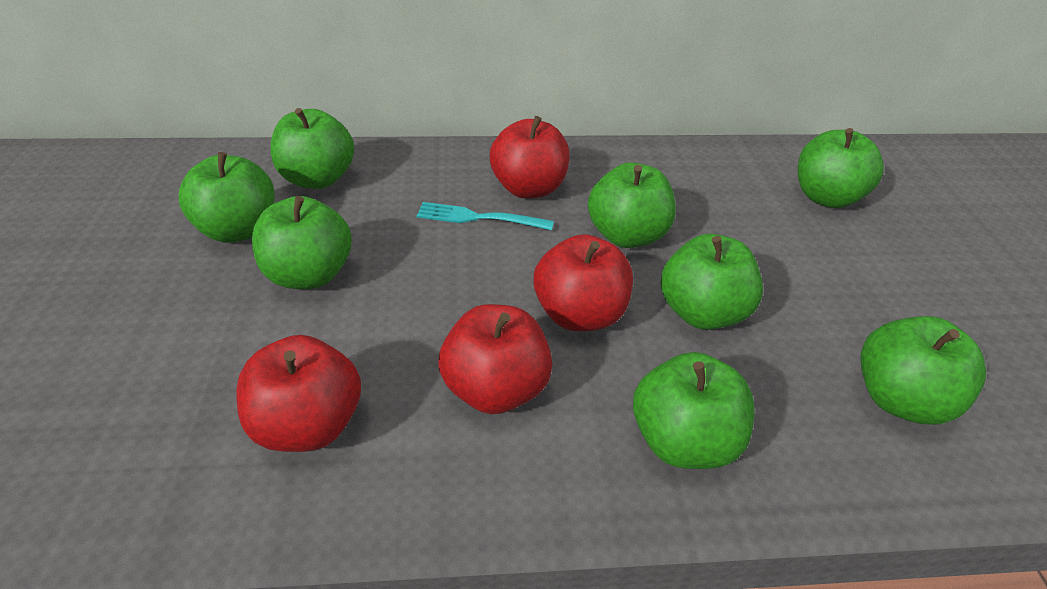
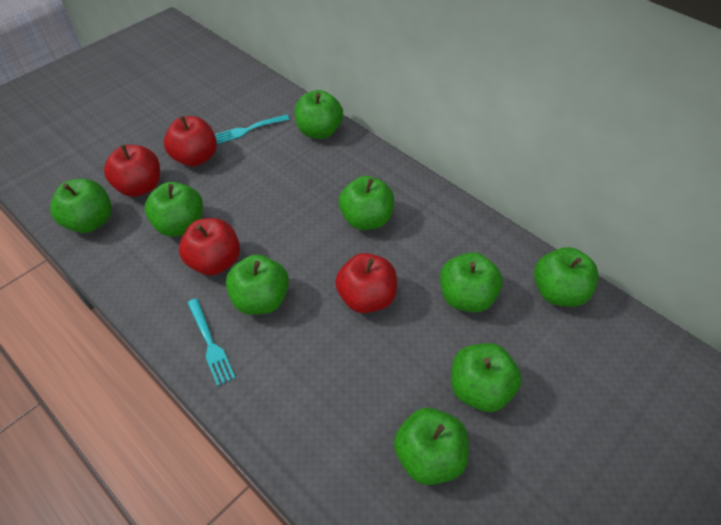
green apple: [178,152,275,243] [252,196,352,289] [271,108,354,189] [588,162,676,248] [633,352,755,469] [661,234,763,330] [798,128,884,208] [860,316,986,425] = 8 -> [50,178,112,233] [145,182,203,237] [226,255,289,315] [294,90,343,139] [339,176,394,230] [394,408,469,485] [440,252,503,313] [451,343,522,412] [534,247,599,307] = 9
turquoise fork: [417,202,554,230] = 1 -> [188,298,235,386] [215,114,290,144] = 2

